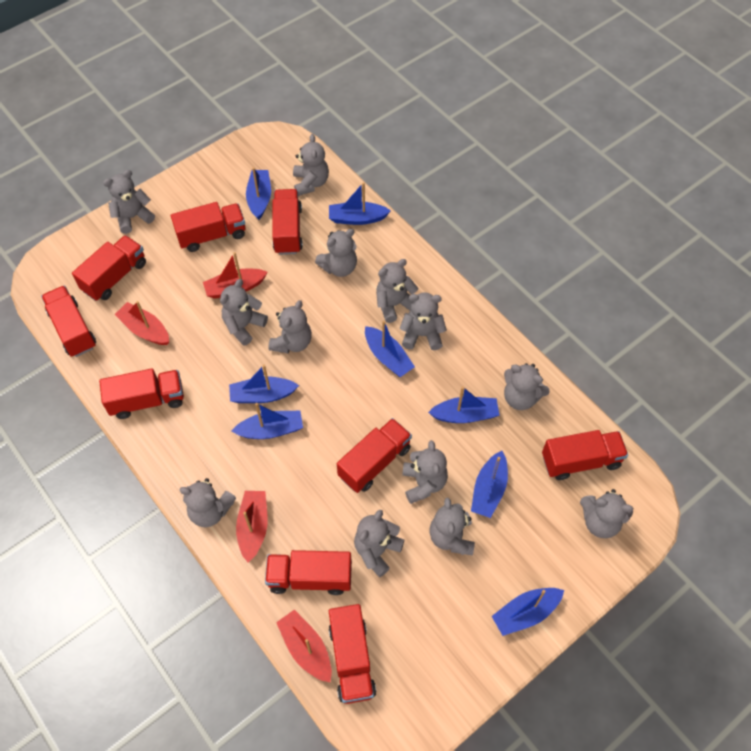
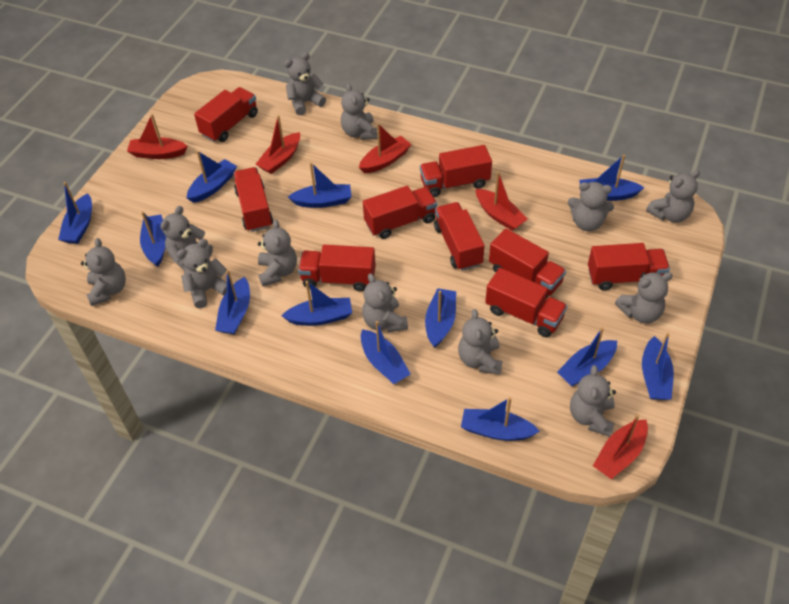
blue boat: [229,365,299,403] [232,403,303,439] [246,167,271,220] [329,182,391,225] [365,321,415,377] [428,386,499,423] [471,451,508,518] [492,588,564,636] = 8 -> [58,182,92,244] [140,211,166,267] [187,151,237,203] [215,270,250,334] [282,281,352,326] [288,162,351,208] [361,321,410,384] [425,288,456,348] [461,397,540,441] [557,327,617,386] [579,155,644,201] [642,333,674,400] = 12
grey teddy bear: [103,170,155,234] [180,478,236,527] [220,279,268,346] [268,300,312,353] [293,134,329,196] [315,229,357,277] [354,510,404,577] [376,259,418,323] [400,292,447,350] [402,440,448,504] [430,498,475,556] [504,363,550,410] [580,489,633,538] = 13 -> [81,238,126,306] [161,206,213,270] [177,239,227,308] [258,219,297,286] [284,53,326,115] [341,83,378,140] [362,273,408,332] [458,309,502,375] [568,182,614,231] [570,365,616,437] [615,272,673,324] [646,170,700,223] = 12
red boat: [114,301,169,345] [203,252,268,299] [236,491,268,563] [276,610,332,683] = 4 -> [127,114,188,159] [256,115,300,174] [359,123,412,173] [476,172,528,231] [593,414,648,479] = 5

